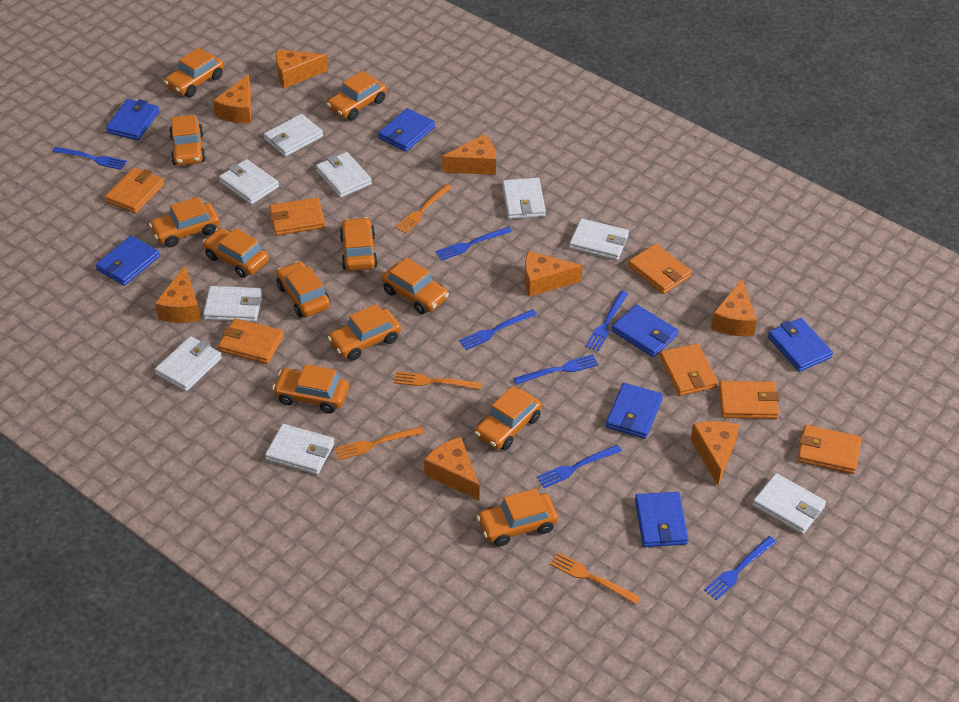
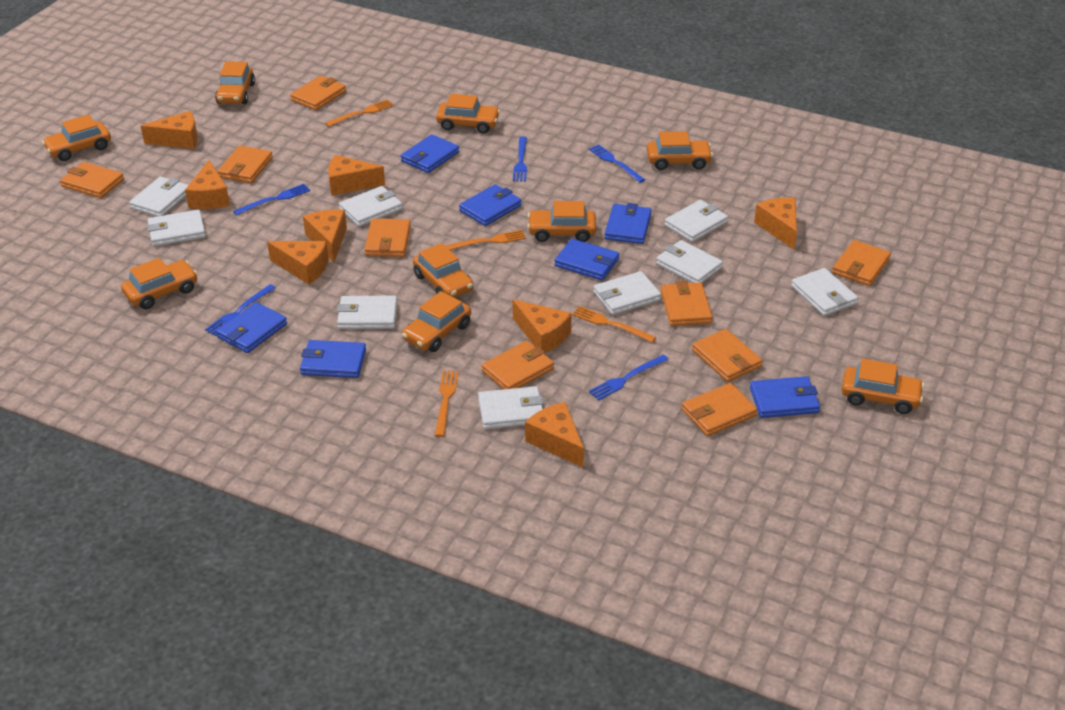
blue fork: [53,147,127,170] [435,227,512,261] [459,309,537,350] [513,354,598,385] [537,445,622,488] [585,291,629,351] [704,536,776,600] = 7 -> [205,284,276,336] [233,184,310,215] [513,136,527,182] [589,144,645,183] [589,355,669,400] = 5
orange car: [149,197,220,247] [164,48,224,97] [169,115,206,166] [203,228,269,278] [272,364,349,413] [276,261,331,318] [327,70,387,121] [327,304,401,361] [340,217,378,271] [381,257,449,314] [475,386,542,450] [476,488,558,547] = 12 -> [42,115,111,161] [121,258,198,309] [215,61,255,104] [402,291,471,352] [413,243,474,298] [436,94,500,134] [527,201,596,242] [647,131,713,170] [842,359,924,414] = 9
orange wallet: [105,168,164,213] [218,318,284,364] [269,198,325,236] [628,244,692,294] [660,343,718,396] [719,381,779,419] [797,425,861,474] = 7 -> [60,162,124,198] [217,146,273,183] [290,76,346,110] [364,218,411,257] [482,341,554,389] [661,281,713,326] [681,383,757,436] [692,329,762,382] [832,240,891,286] = 9

